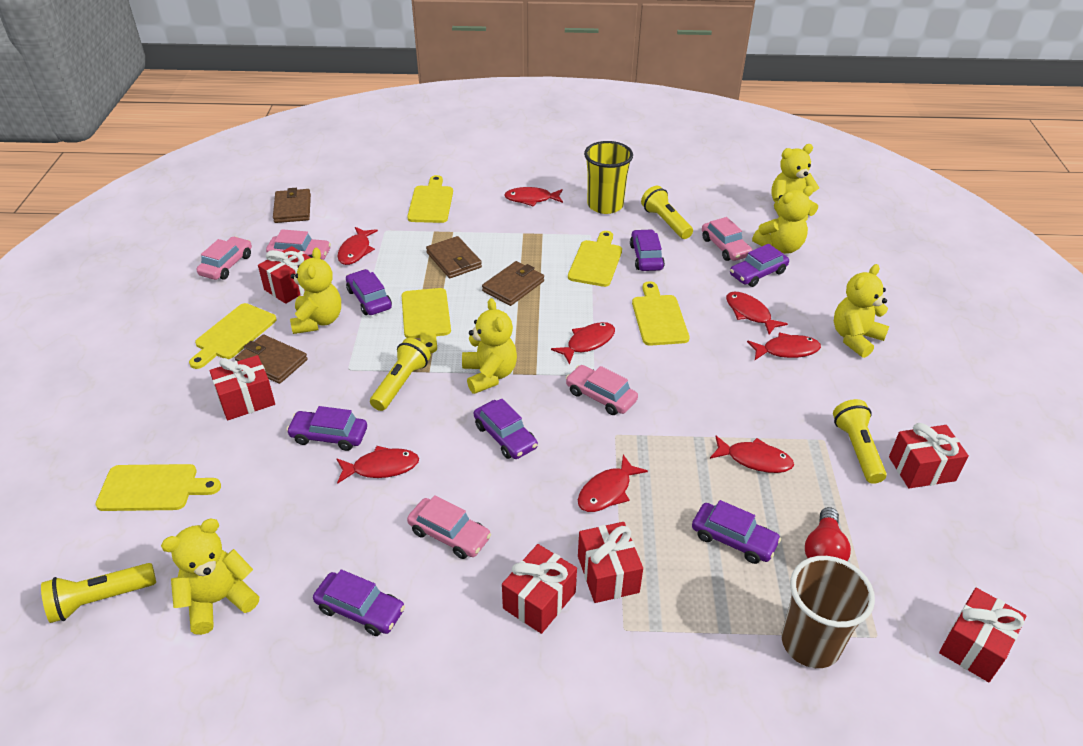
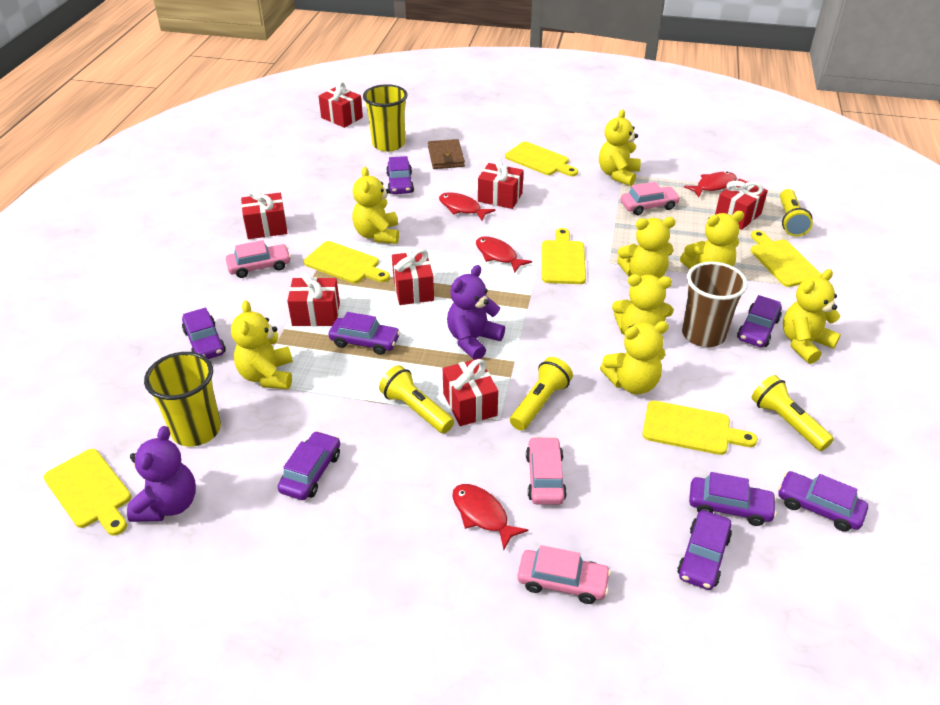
brown wallet: [235,334,308,384] [273,188,311,223] [426,236,482,278] [482,261,544,306] = 4 -> [428,139,465,169] = 1
pink car: [197,236,252,280] [266,229,331,260] [407,495,491,559] [566,365,638,415] [702,217,752,261] = 5 -> [226,240,291,278] [518,545,611,604] [526,437,567,505] [621,182,681,215] = 4
purple car: [286,406,367,451] [313,569,405,636] [346,269,392,315] [474,398,538,459] [630,229,665,271] [692,500,781,564] [730,244,789,287] = 7 -> [182,308,226,359] [278,431,340,500] [329,312,400,355] [386,156,414,194] [677,510,732,590] [689,472,777,526] [737,295,782,347] [778,471,868,532] = 8
purple teddy bear: none = 0 -> [127,426,196,522] [447,265,505,360] = 2
red fish: [336,446,419,484] [337,227,378,265] [504,187,563,207] [551,322,615,364] [578,455,648,512] [710,436,794,473] [726,292,788,335] [747,332,821,360] = 8 -> [439,192,496,221] [452,484,528,550] [476,236,532,273] [684,172,737,197] = 4
red gift: [210,355,275,420] [258,246,311,304] [502,544,577,634] [578,522,643,603] [889,423,969,488] [939,588,1027,682] = 6 -> [241,189,287,239] [287,271,340,326] [319,82,363,128] [392,249,434,305] [443,358,498,426] [478,158,524,209] [715,179,768,230] = 7
red light bulb: [805,507,851,561] = 1 -> none = 0
yellow cup: [584,141,633,214] = 1 -> [144,352,221,447] [363,84,408,152] = 2
yellow teddy bear: [161,519,259,635] [290,248,341,334] [462,298,517,394] [752,186,813,254] [771,144,819,217] [834,264,889,358] = 6 -> [231,300,293,389] [352,167,399,244] [599,109,641,186] [600,321,669,394] [612,274,673,335] [617,217,676,279] [680,211,744,269] [783,269,841,364] = 8

